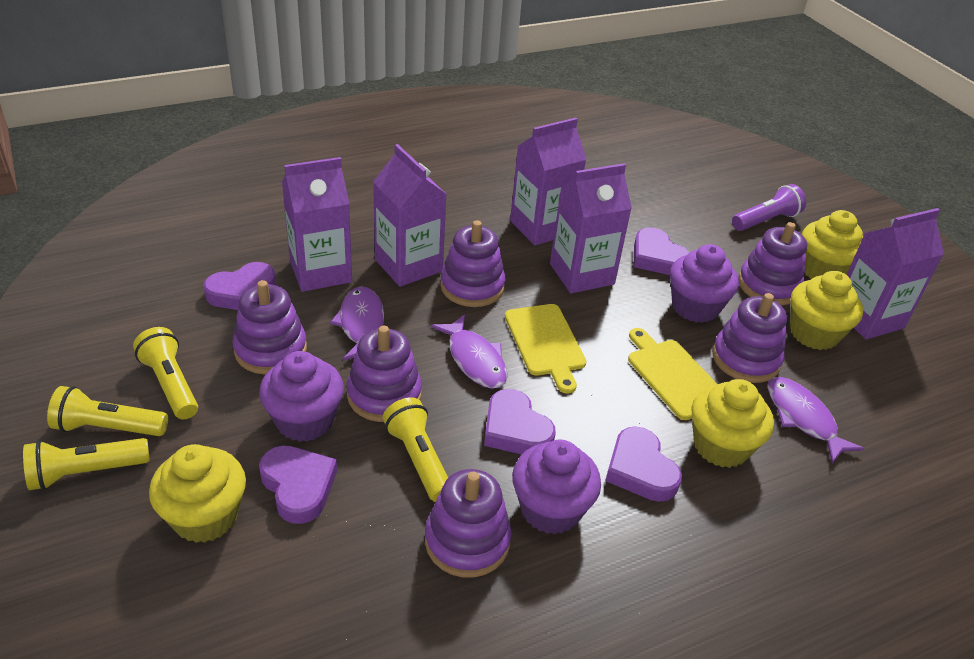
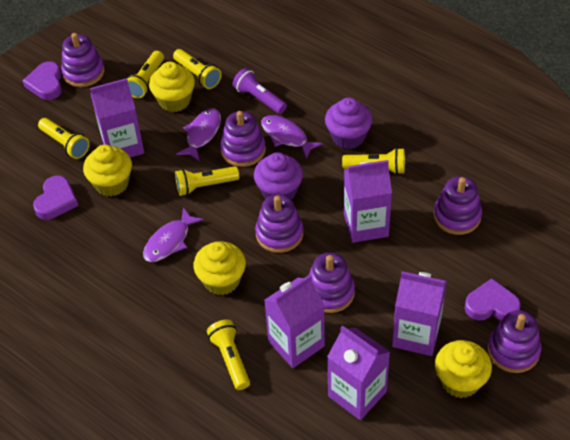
purple cupcake: [259,351,344,442] [512,440,601,535] [670,244,739,323] = 3 -> [254,152,303,200] [325,98,373,149] = 2
purple heart: [203,262,276,310] [259,445,337,524] [484,389,556,454] [605,426,682,502] [634,227,690,275] = 5 -> [23,62,62,100] [33,175,78,220] [465,278,521,321] = 3
yellow cutting board: [505,304,587,393] [628,328,718,420] = 2 -> none = 0
yellow flashlight: [23,438,150,490] [47,386,168,436] [133,327,198,419] [383,397,448,502] = 4 -> [38,118,90,159] [127,51,164,98] [173,49,222,89] [175,166,239,196] [207,319,250,390] [342,148,405,175] = 6

